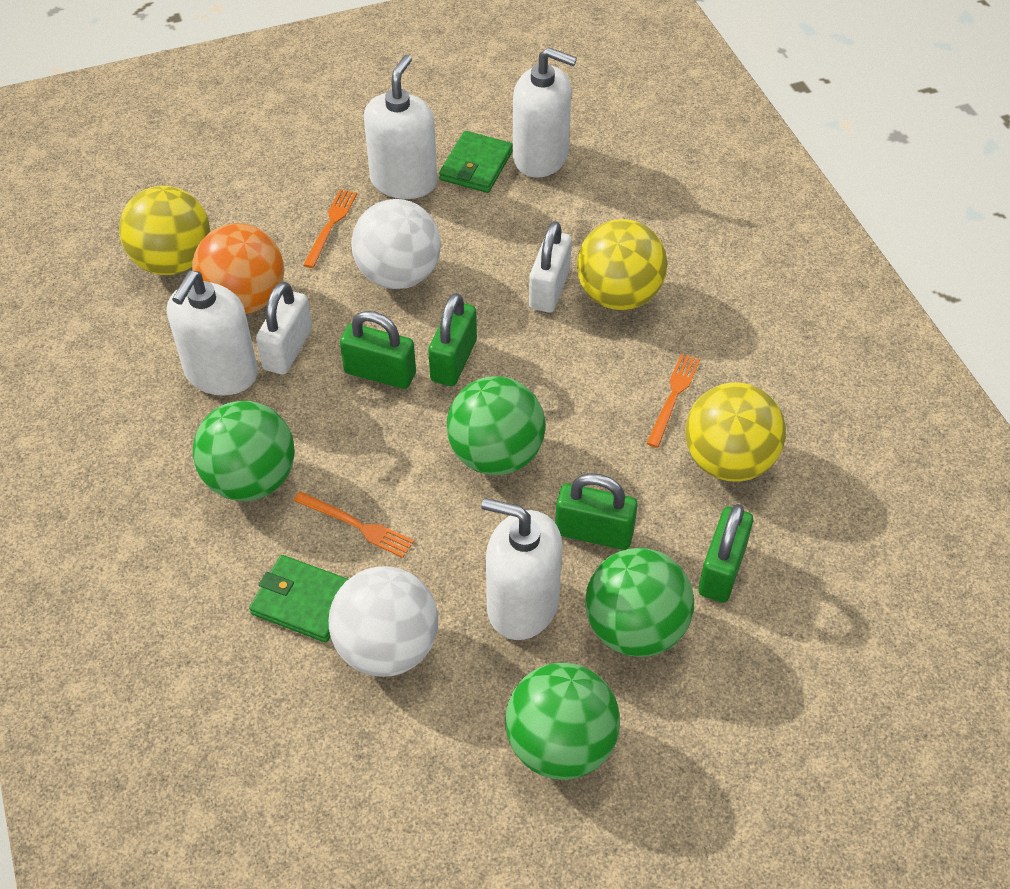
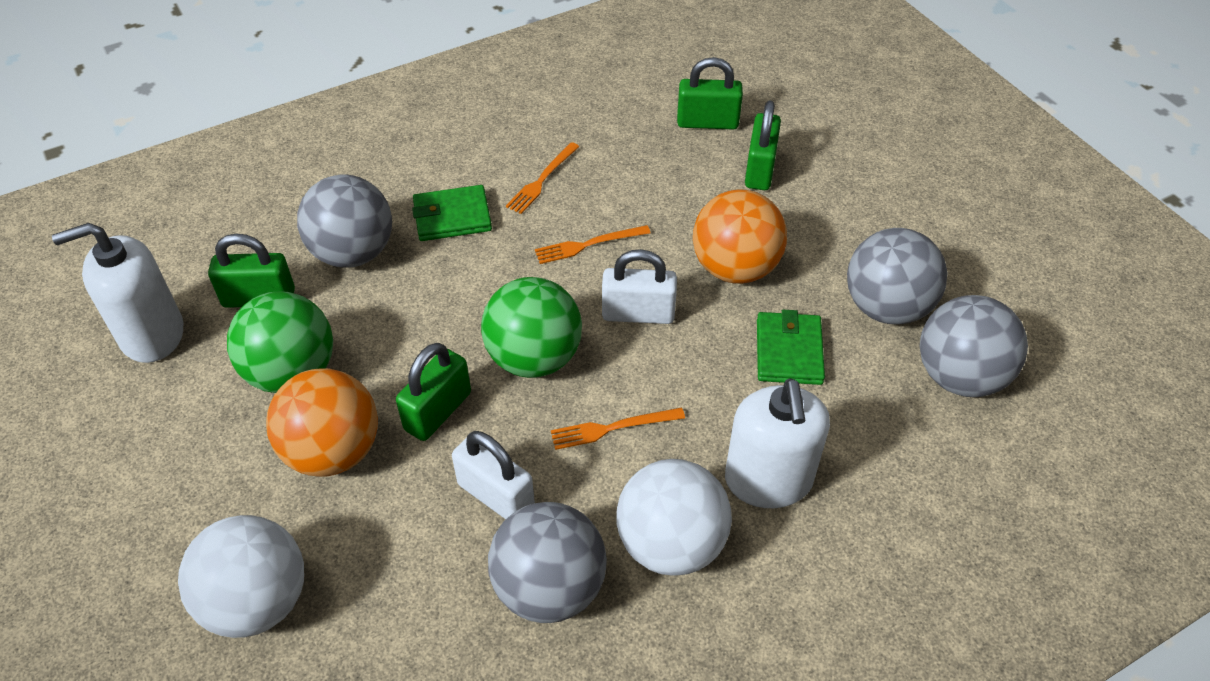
green ball: [193,401,295,501] [447,376,546,475] [505,663,620,780] [585,548,694,657] = 4 -> [227,291,333,393] [481,277,582,378] = 2
grey ball: none = 0 -> [297,174,392,268] [488,502,607,623] [847,228,947,325] [920,295,1028,397] = 4
orange ball: [192,223,284,314] = 1 -> [266,368,378,477] [693,189,787,284] = 2
white soap dispenser: [167,271,258,396] [364,55,437,199] [482,498,562,640] [513,47,577,178] = 4 -> [52,223,183,363] [725,378,830,508] = 2
yellow ball: [119,186,210,275] [577,219,667,310] [685,382,786,482] = 3 -> none = 0

